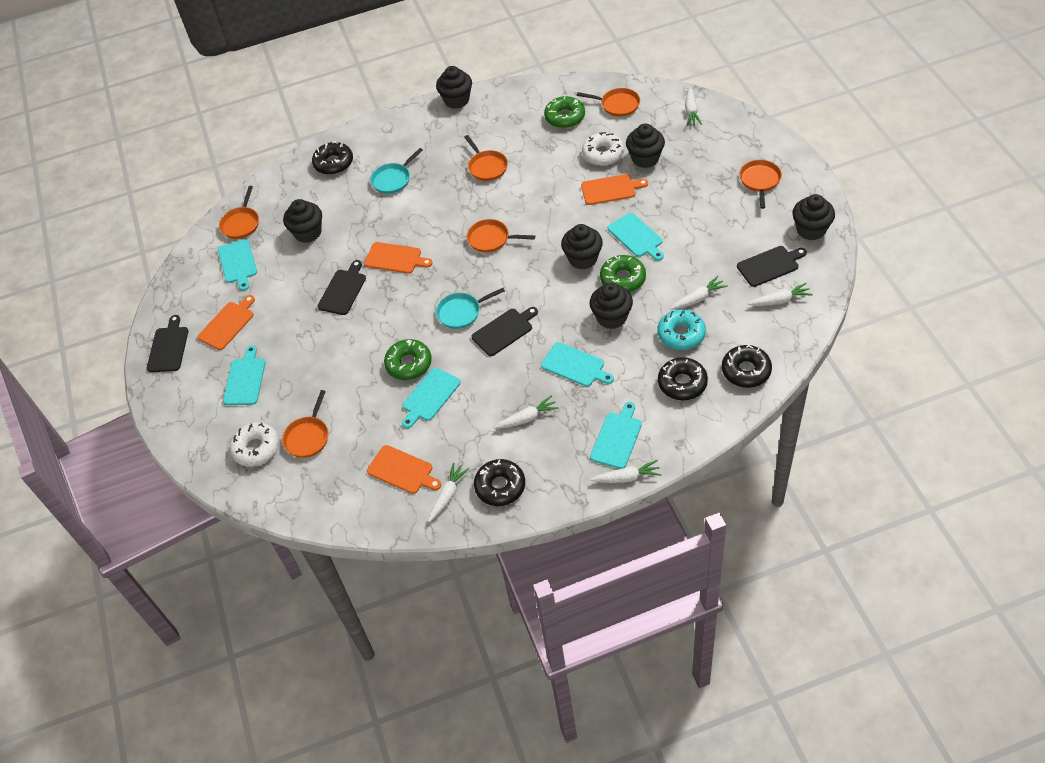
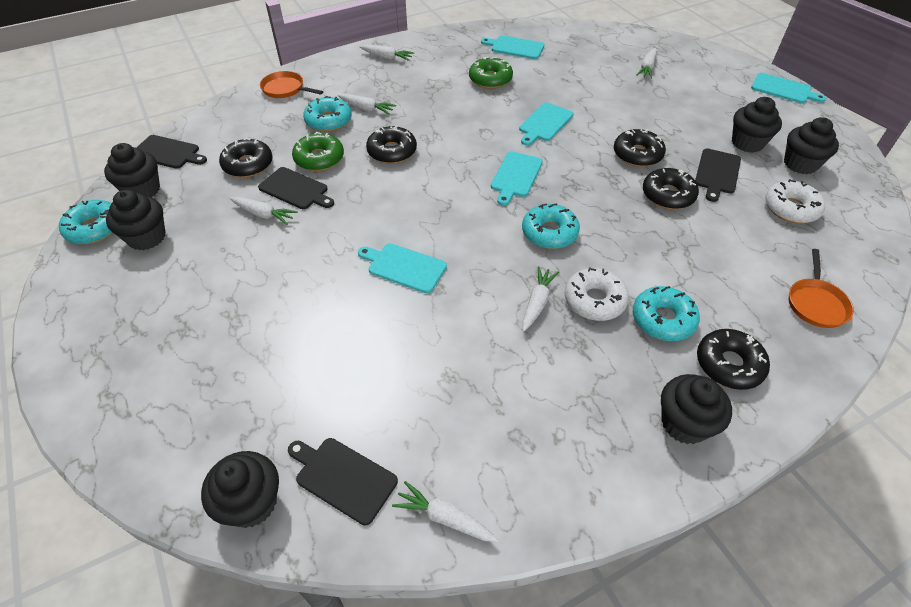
black donut: [312,141,353,175] [474,459,525,506] [658,357,708,400] [722,345,772,388] = 4 -> [219,138,273,178] [366,126,417,164] [614,129,666,167] [643,168,699,209] [697,329,770,390] = 5
green donut: [384,339,432,380] [544,96,585,128] [600,255,646,292] = 3 -> [292,132,344,171] [469,57,513,89] = 2
orange cutting board: [198,295,255,350] [364,242,433,274] [367,445,441,494] [581,174,648,205] = 4 -> none = 0
orange pan: [219,186,259,239] [282,390,328,458] [464,135,508,181] [467,219,535,252] [577,88,640,117] [739,160,782,209] = 6 -> [260,71,323,98] [789,249,854,328] = 2
turquoise cutting board: [218,239,257,291] [223,345,265,405] [402,367,461,428] [541,342,614,387] [590,402,642,469] [608,213,664,261] = 6 -> [358,243,447,293] [481,35,545,59] [491,151,543,206] [519,102,573,146] [751,73,826,103] = 5
turquoise donut: [657,309,706,350] = 1 -> [59,200,113,244] [303,96,352,132] [522,203,580,249] [633,286,700,341] = 4
turquoise pan: [370,148,423,194] [436,288,505,329] = 2 -> none = 0

